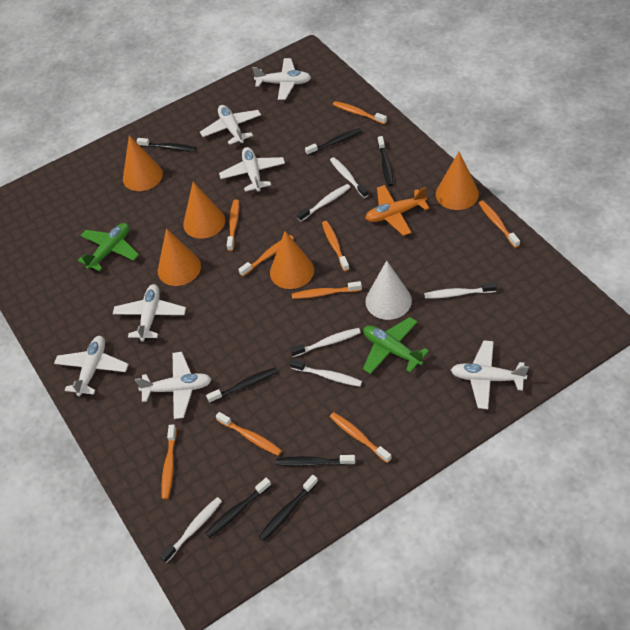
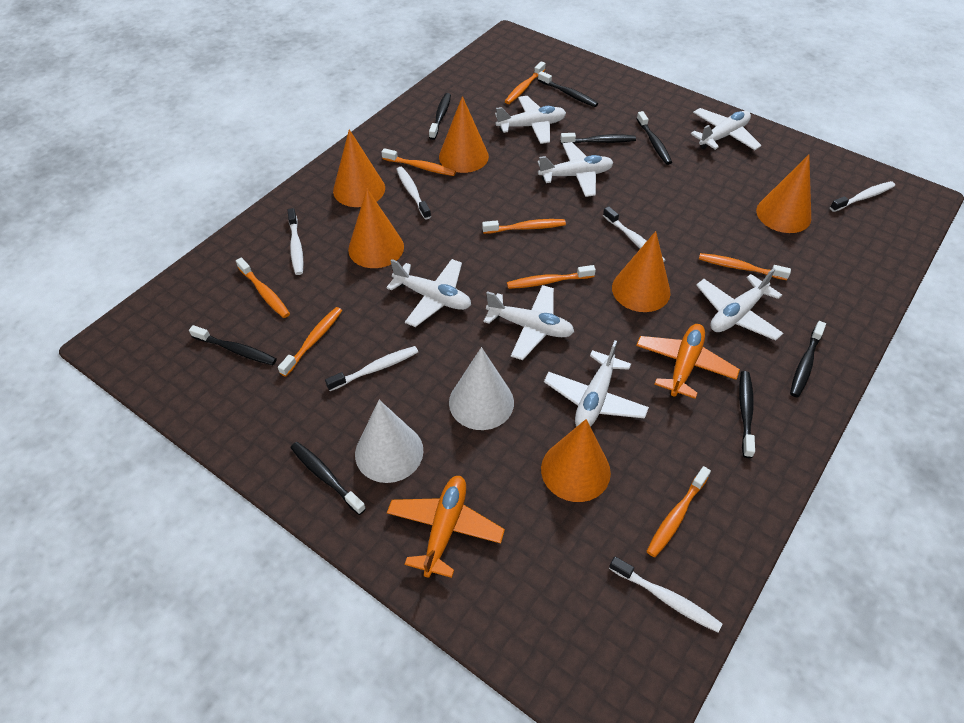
black toothbrush: [136,138,196,151] [205,477,271,538] [206,367,277,403] [259,475,318,541] [276,455,355,466] [305,128,362,156] [378,136,393,186] = 7 -> [189,325,277,365] [291,442,366,515] [429,93,451,140] [538,71,598,107] [560,133,636,144] [637,111,672,165] [739,371,755,458] [790,321,826,398] = 8
green plane: [78,223,139,271] [363,317,429,374] = 2 -> none = 0
orange cone: [123,135,163,191] [158,228,201,286] [183,182,225,239] [270,231,314,289] [436,152,479,210] = 5 -> [333,129,385,207] [348,189,404,268] [439,96,489,173] [541,419,611,502] [612,231,671,312] [756,155,811,233] = 6
orange plane: [365,185,429,236] = 1 -> [387,476,505,578] [636,324,740,399] = 2
orange toothbrush: [161,425,177,499] [216,412,282,456] [227,200,239,251] [238,235,294,277] [292,281,362,299] [322,221,349,271] [330,412,392,463] [333,101,387,124] [478,201,520,248] = 9 -> [236,257,290,318] [278,307,342,377] [381,148,456,176] [482,219,566,234] [504,61,546,104] [507,265,596,289] [646,466,711,557] [699,253,791,280] = 8
white cone: [365,261,412,320] = 1 -> [355,400,423,483] [449,347,514,430] = 2

